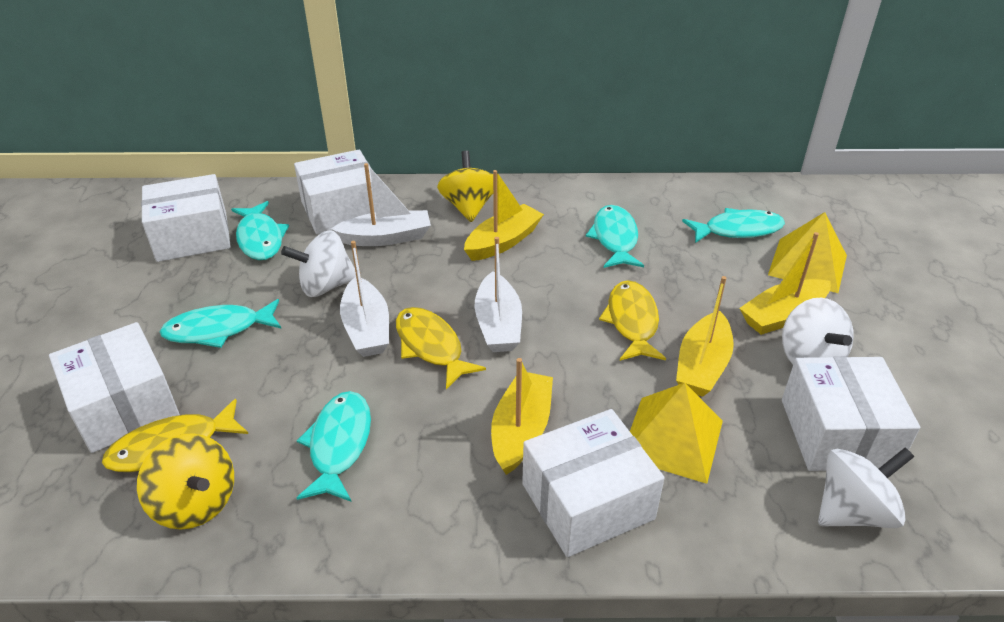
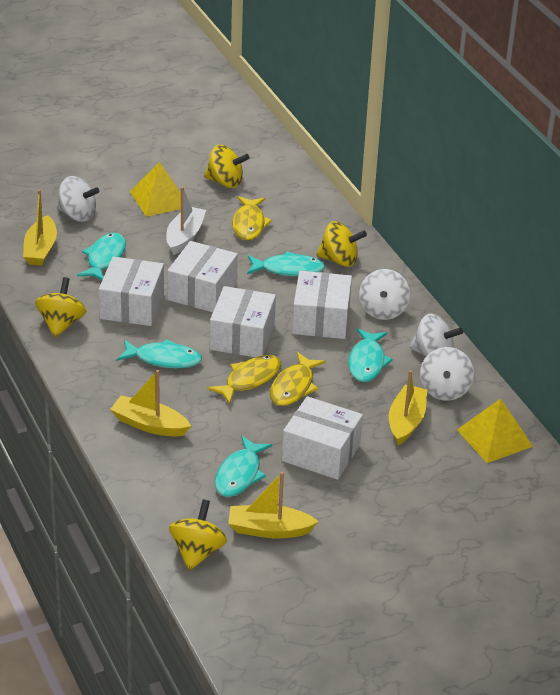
white boat: [331,163,431,246] [340,241,389,357] [474,237,522,352] = 3 -> [166,187,206,255] = 1
white spinning top: [281,231,356,297] [782,298,854,365] [818,448,914,528] = 3 -> [57,176,99,222] [359,269,410,320] [410,314,463,357] [420,347,474,401] = 4
yellow spinning top: [137,433,234,530] [437,150,493,222] = 2 -> [35,277,87,338] [169,499,227,571] [204,145,250,188] [316,221,367,267] = 4

